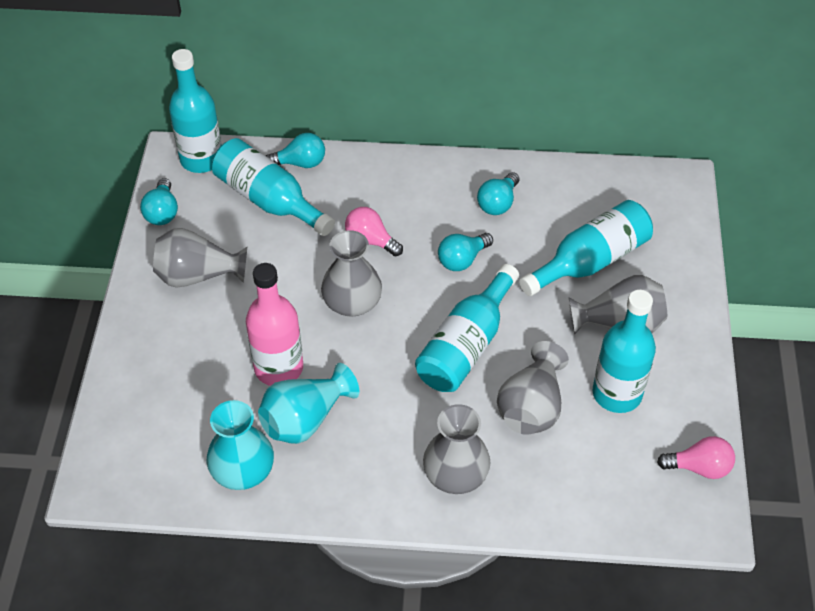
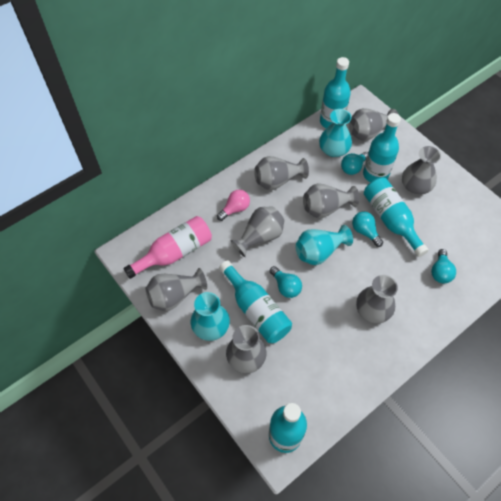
grey vase: [153,228,247,288] [321,230,382,317] [423,404,490,494] [497,341,569,435] [569,275,667,334] = 5 -> [145,268,207,311] [226,325,266,373] [230,206,284,257] [254,156,309,190] [303,183,359,218] [349,108,399,141] [356,275,398,324] [402,146,441,195] = 8
pink light bulb: [345,207,403,256] [657,436,735,479] = 2 -> [217,189,250,221] = 1
turquoise vase: [207,400,274,490] [258,363,359,444] = 2 -> [191,292,230,341] [296,225,353,265] [319,109,352,157] = 3

